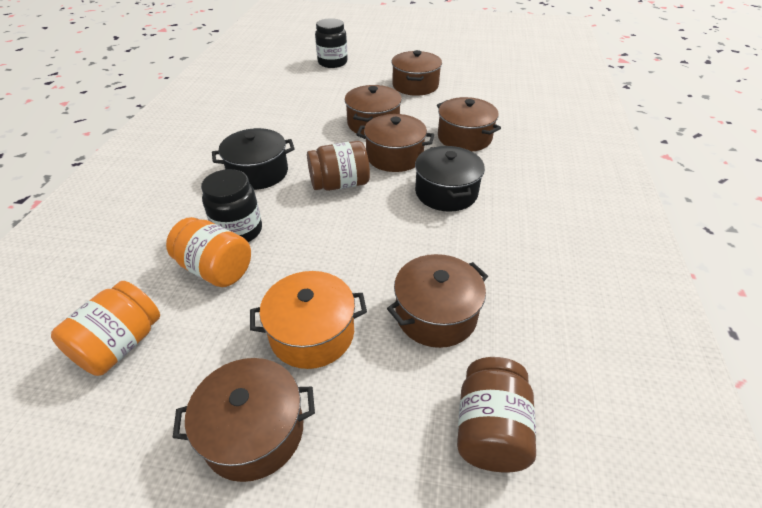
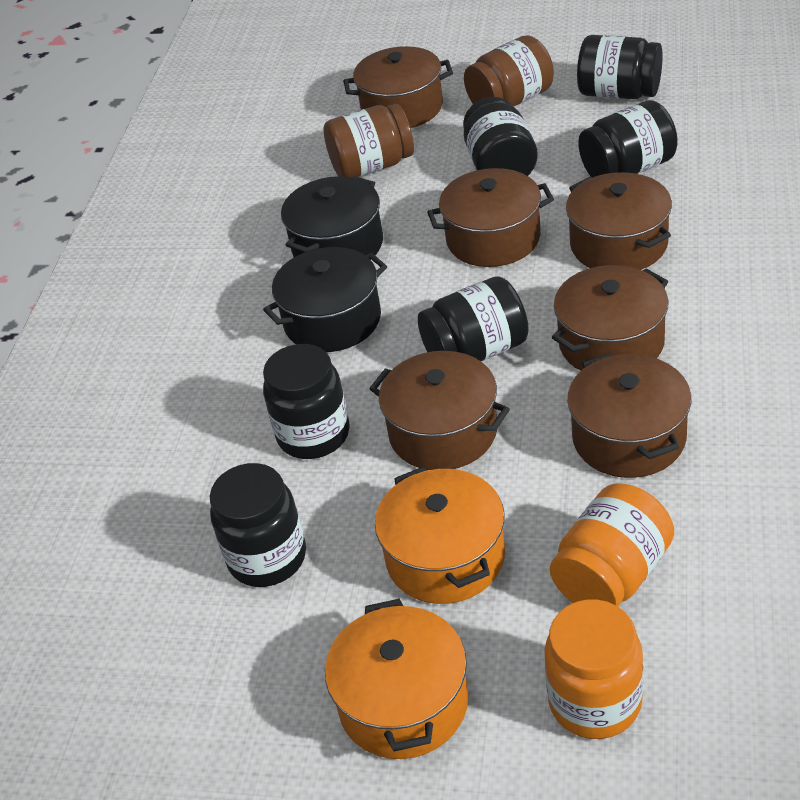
black jar: [201,169,262,242] [315,18,348,68] = 2 -> [210,463,306,587] [263,344,350,459] [418,276,529,361] [463,97,538,176] [577,35,663,99] [578,100,678,178] = 6
orange pot: [250,271,367,369] = 1 -> [325,599,468,759] [375,466,505,604] = 2

